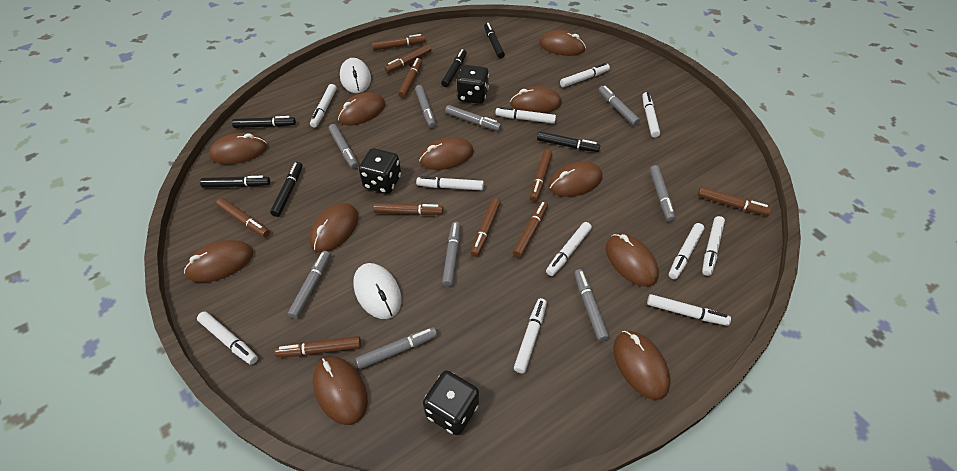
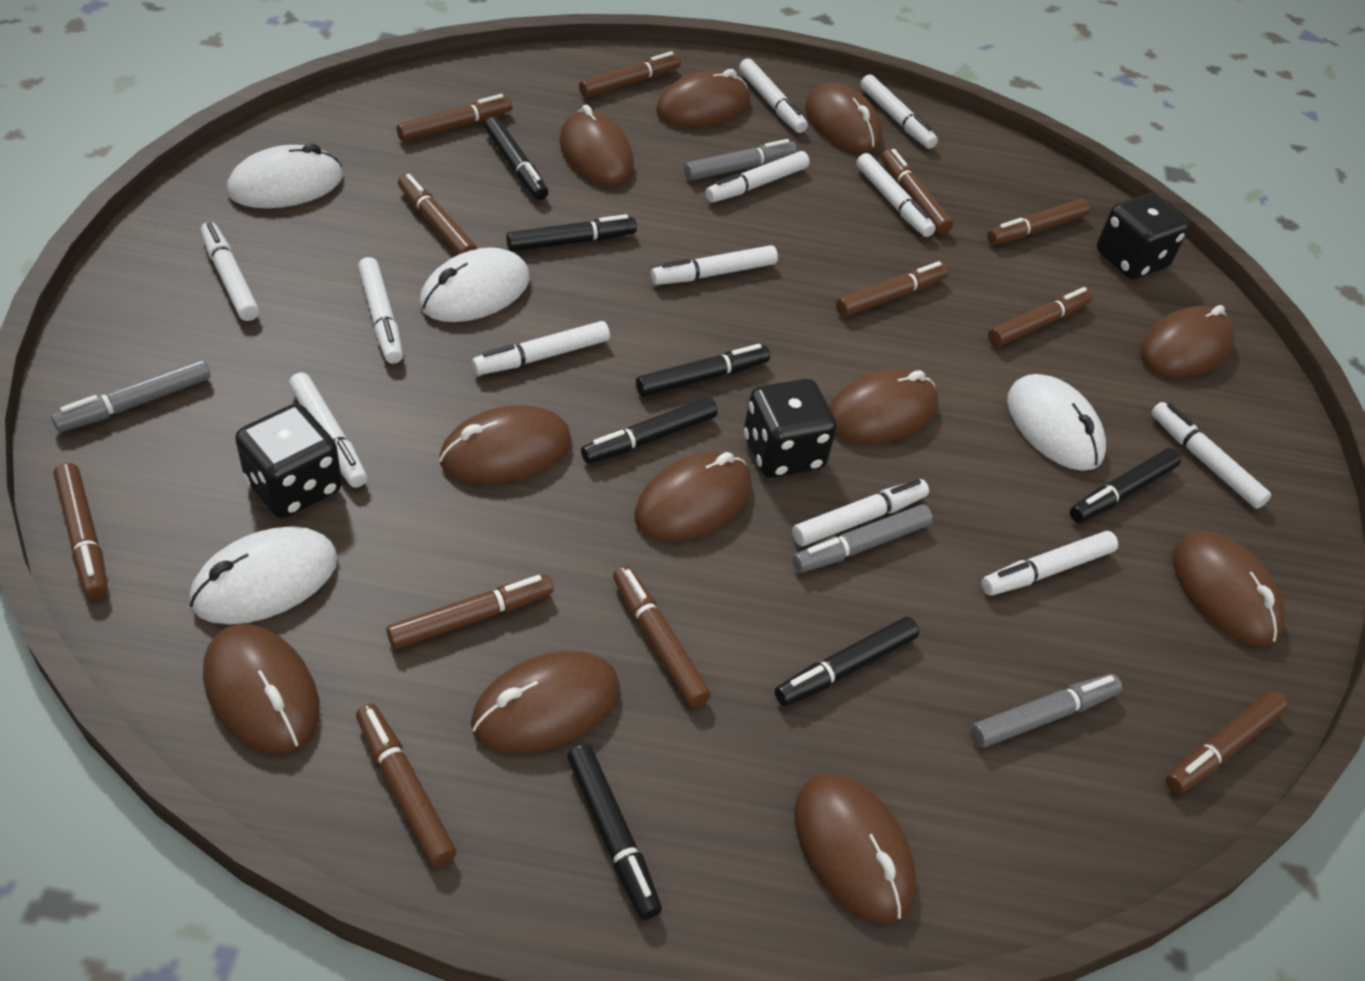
black marker: [200,176,270,188] [232,116,296,128] [270,162,303,217] [441,49,467,87] [484,23,505,58] [537,132,600,152] = 6 -> [484,116,548,200] [506,214,637,252] [567,744,662,920] [581,397,718,464] [636,344,770,397] [775,617,919,706] [1070,448,1181,523] = 7
brown marker: [216,198,270,237] [275,336,361,357] [372,34,425,51] [373,203,444,215] [384,45,432,73] [398,58,422,98] [470,198,501,257] [513,201,548,258] [530,150,552,202] [697,187,771,215] = 10 -> [54,463,108,599] [356,704,456,867] [386,574,554,649] [396,94,512,142] [398,174,477,255] [579,51,681,98] [613,566,711,707] [836,261,949,317] [881,149,953,234] [987,199,1090,245] [988,287,1093,347] [1166,691,1288,794] = 12
grey marker: [288,251,331,319] [329,124,358,169] [356,327,437,369] [415,85,436,128] [442,222,460,287] [445,105,502,131] [574,269,609,341] [598,86,640,126] [650,165,675,221] = 9 -> [51,358,211,432] [684,139,797,180] [793,504,933,573] [971,674,1122,748] = 4
white marker: [197,311,258,365] [310,84,337,128] [416,176,484,190] [495,107,556,124] [514,298,547,373] [546,222,592,276] [560,63,610,87] [642,92,660,138] [647,294,731,326] [669,223,704,279] [702,216,725,276] = 11 -> [200,222,259,321] [289,372,367,488] [358,257,403,364] [472,321,610,375] [651,245,778,285] [705,151,810,202] [739,58,808,133] [792,479,929,546] [856,153,936,237] [861,75,938,149] [981,531,1118,595] [1151,402,1271,509] = 12
white mouse: [340,58,371,93] [353,263,402,319] = 2 -> [190,526,338,624] [227,144,343,208] [420,247,530,322] [1007,374,1106,471] = 4

